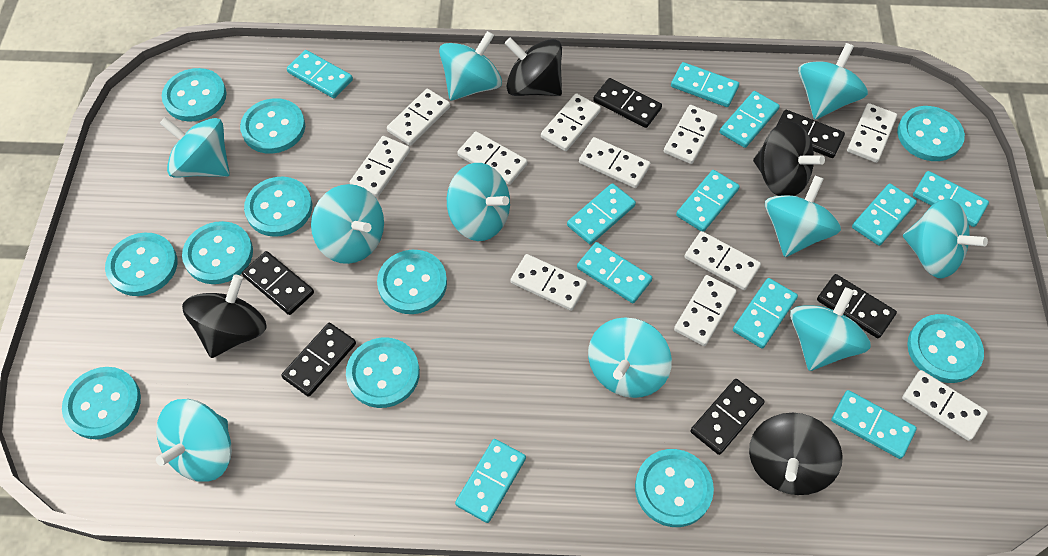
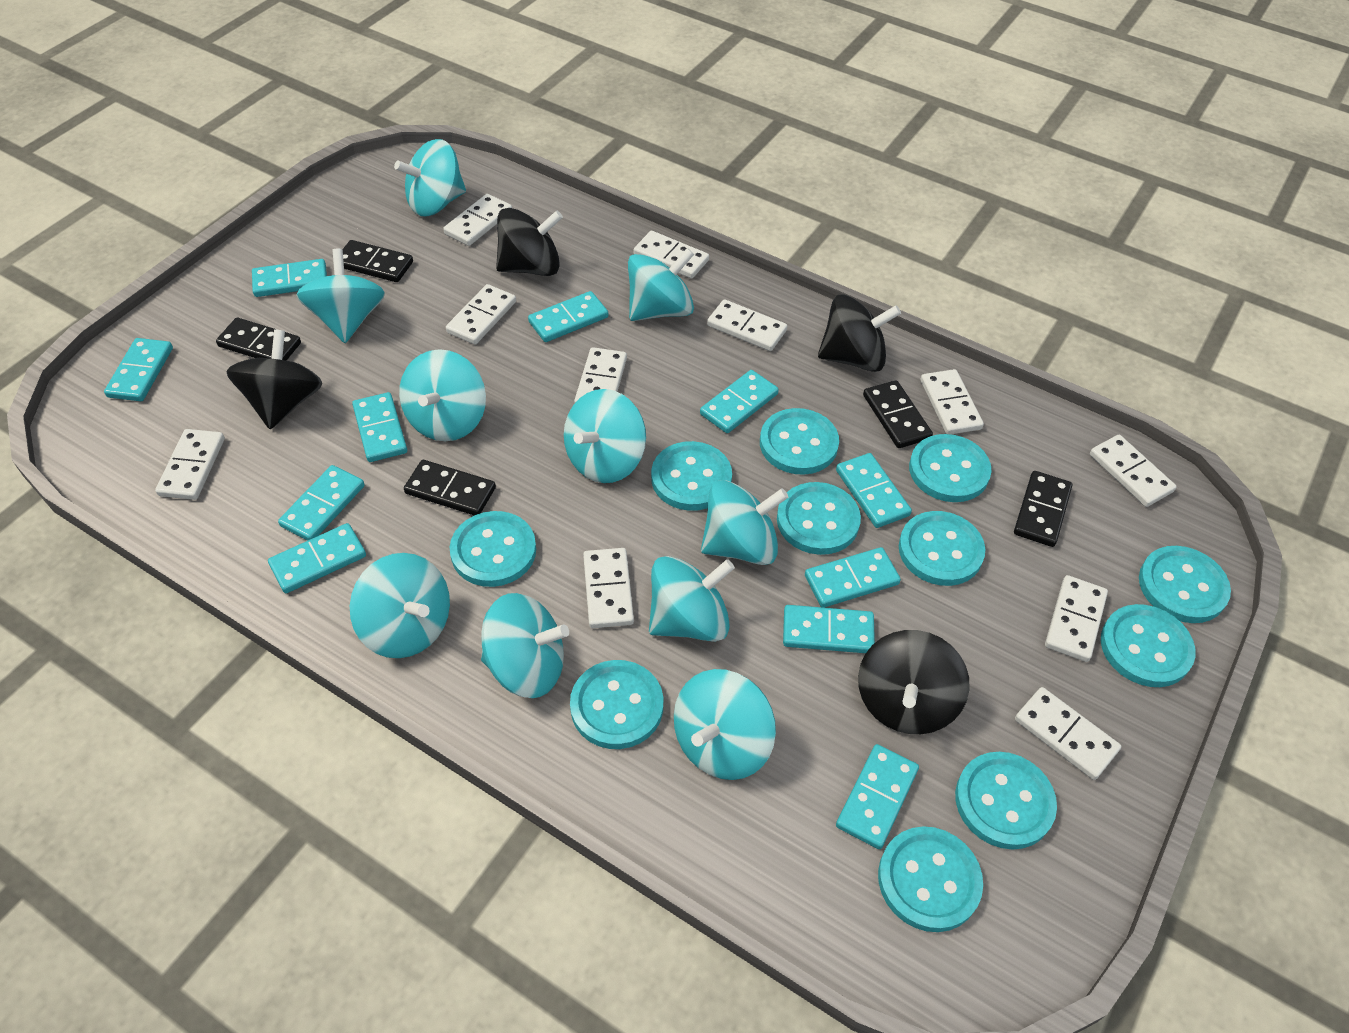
black domino: [242,251,314,315] [281,323,356,397] [593,78,662,128] [690,379,765,455] [777,110,845,158] [817,274,897,338] = 6 -> [216,317,301,361] [343,240,413,282] [404,460,496,515] [863,380,933,448] [1014,471,1072,547] = 5

